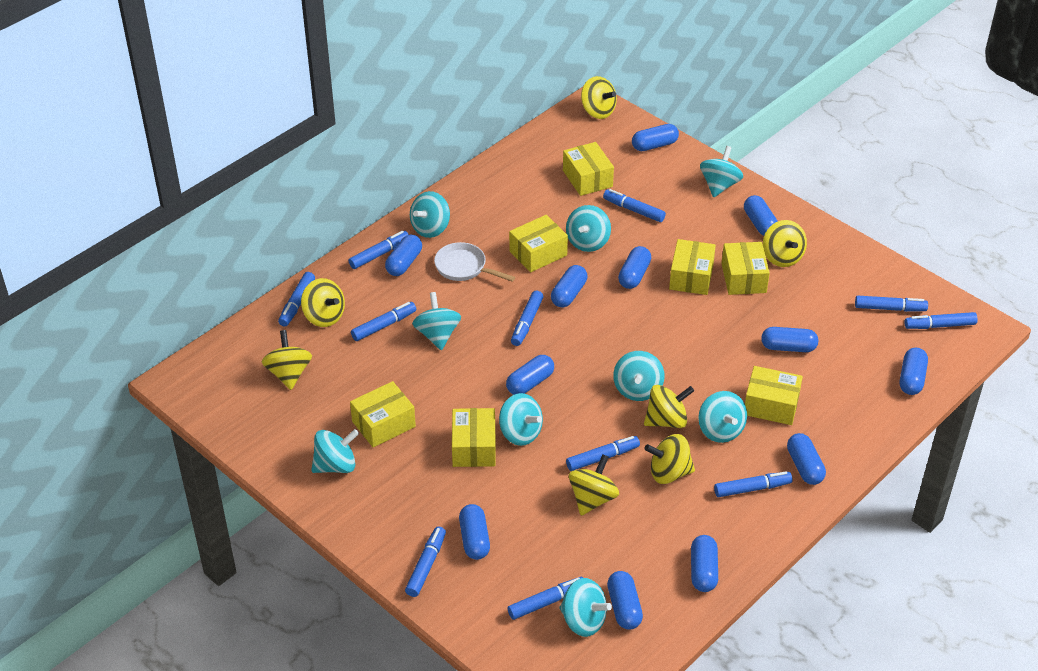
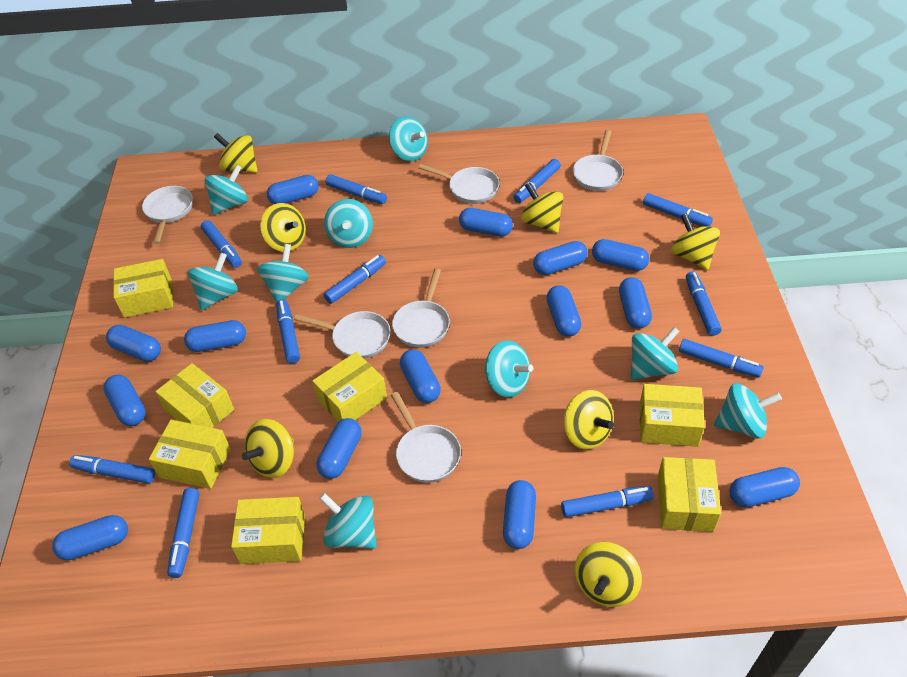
blue capsule: [385,235,422,276] [459,504,490,560] [506,355,554,395] [551,265,587,307] [607,571,643,630] [618,246,651,289] [632,124,679,151] [691,535,718,592] [744,195,778,236] [761,327,818,352] [787,433,826,485] [900,348,928,395] = 12 -> [52,515,128,560] [103,375,146,426] [106,325,161,362] [184,320,246,352] [267,175,319,204] [317,418,362,479] [400,350,441,403] [459,208,513,237] [503,480,536,549] [533,241,588,275] [546,285,581,337] [592,239,649,271] [619,277,652,329] [730,467,800,507] = 14
white pan: [434,242,515,282] = 1 -> [142,186,193,244] [294,311,391,359] [391,392,461,483] [392,269,450,348] [418,164,500,204] [573,130,623,191] = 6

